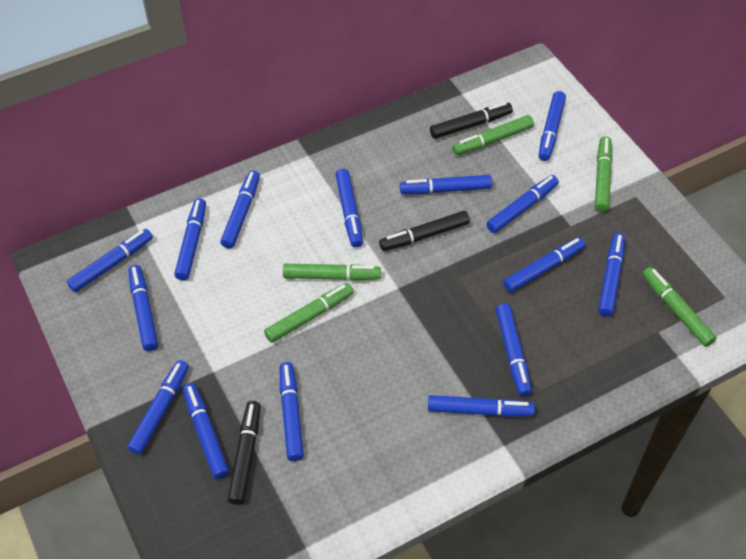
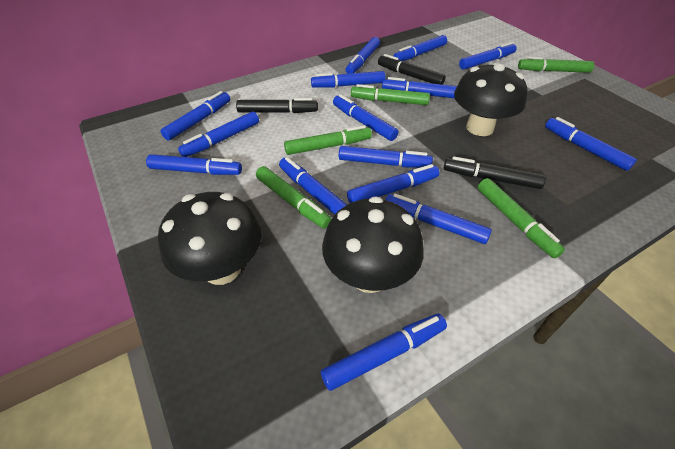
black mushroom: none = 0 -> [158,192,262,285] [322,196,424,293] [454,63,528,136] = 3

